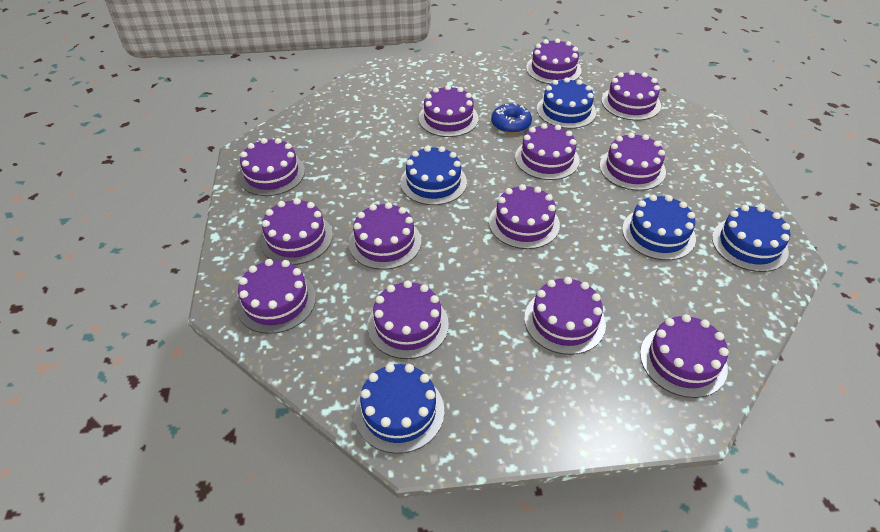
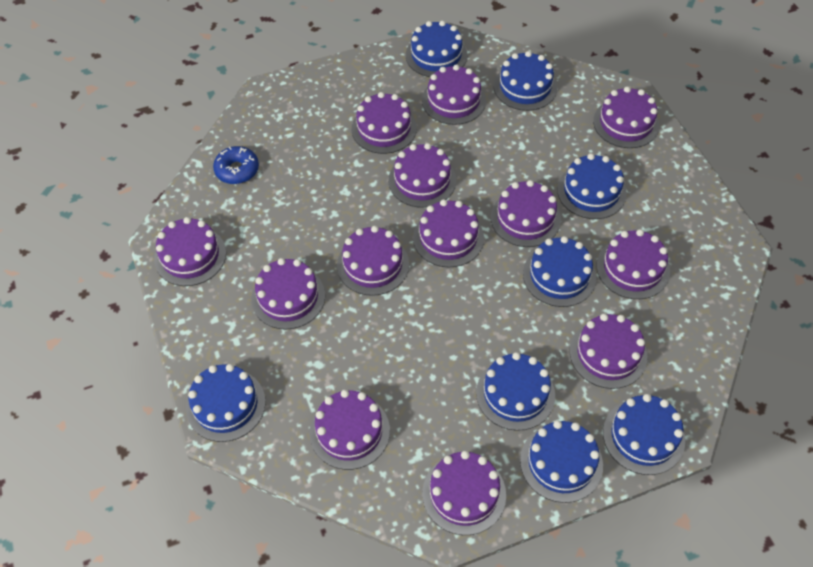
blue cake: [354,364,444,454] [400,146,467,205] [537,78,596,129] [622,195,696,260] [712,205,790,272] = 5 -> [186,364,266,442] [406,21,467,77] [476,352,555,431] [494,51,557,111] [520,420,603,503] [523,236,596,307] [557,153,627,219] [603,394,685,475] = 8

